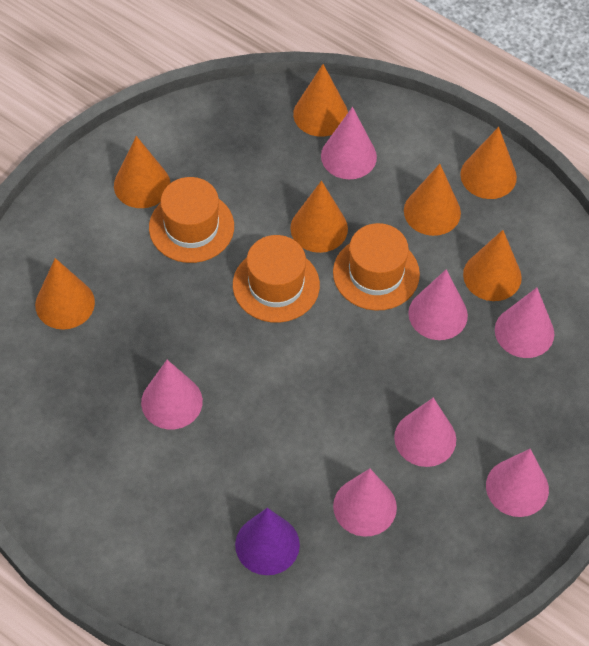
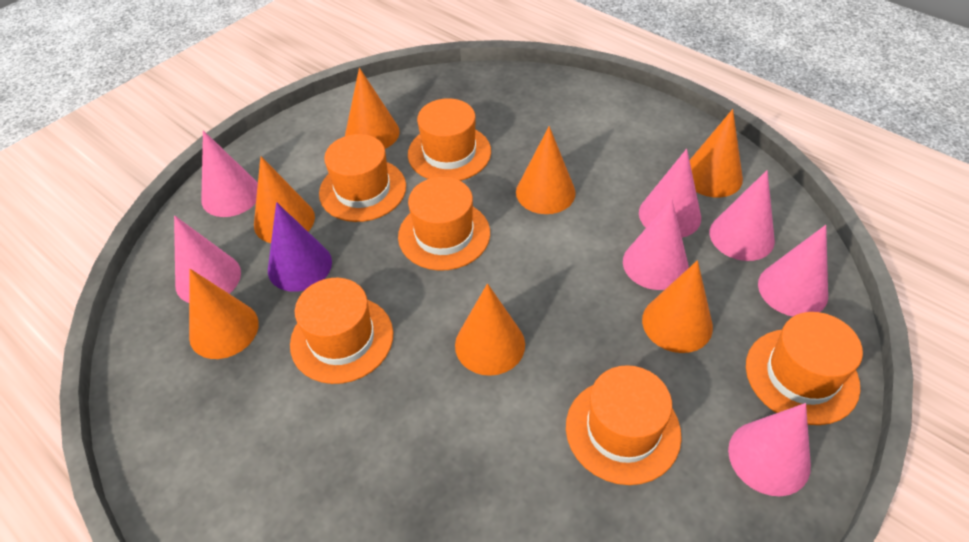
orange hat: [149,177,234,263] [233,235,320,323] [333,223,420,311] = 3 -> [290,278,393,384] [319,134,406,222] [398,177,490,271] [408,98,491,181] [566,365,682,485] [746,312,863,425] = 6

